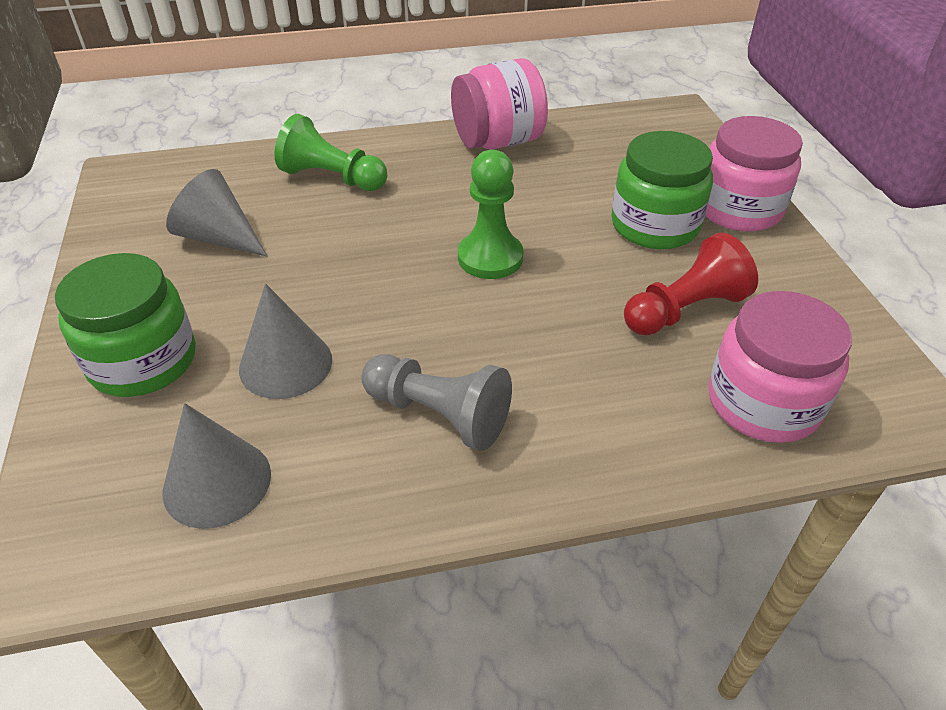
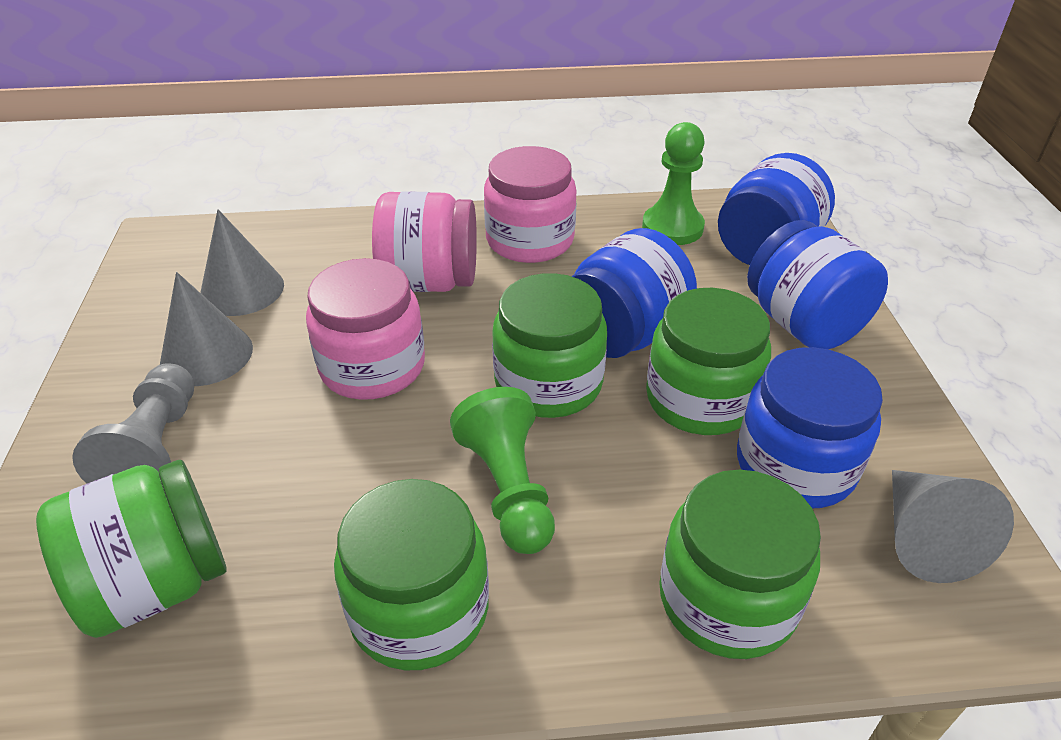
blue jar: none = 0 -> [571,228,697,358] [718,153,835,265] [737,347,883,508] [747,220,888,349] = 4
green jar: [55,253,196,397] [611,131,713,249] = 2 -> [36,460,226,638] [334,479,489,670] [492,273,607,418] [646,288,771,435] [659,470,821,659] = 5
red pawn: [624,233,758,335] = 1 -> none = 0

